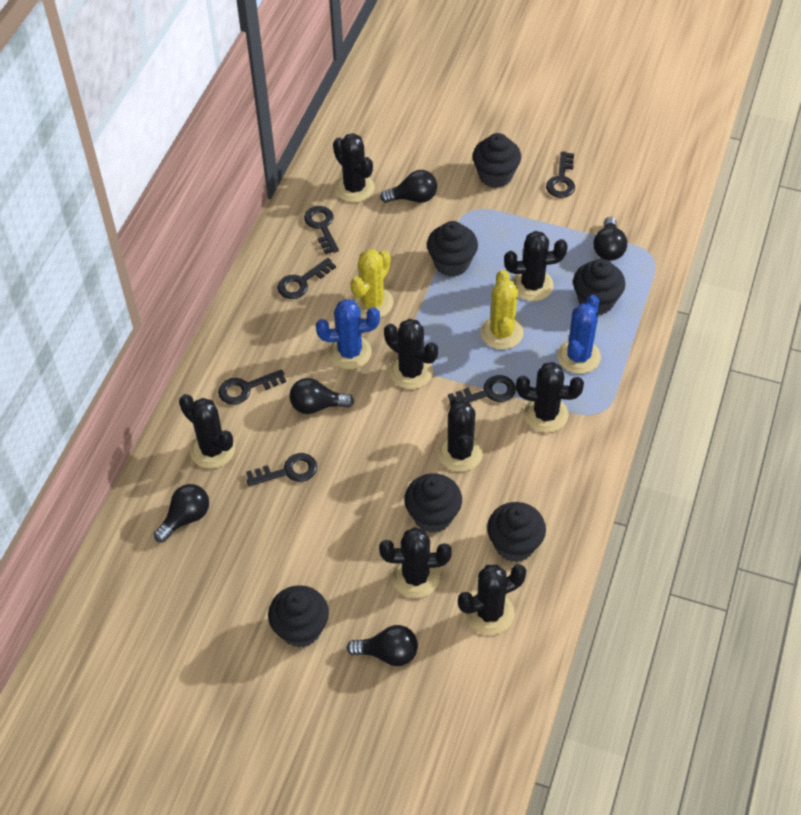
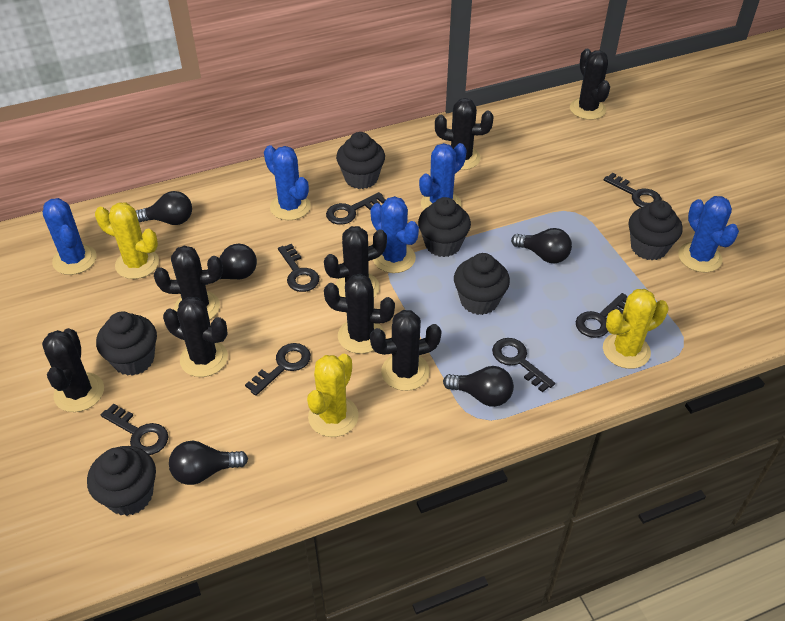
black key: [218,369,286,405] [246,453,317,486] [277,258,336,299] [304,206,339,254] [448,375,516,405] [546,151,575,198] = 6 -> [101,404,169,455] [245,343,311,396] [278,244,319,292] [326,192,386,225] [492,338,555,392] [576,293,627,338] [604,173,662,208] = 7
blue cactus: [316,299,380,369] [557,295,601,374] = 2 -> [43,198,97,275] [264,145,311,220] [371,196,419,273] [419,143,467,210] [678,196,739,272] = 5
yellow cactus: [351,249,394,318] [481,270,524,349] = 2 -> [95,202,159,279] [307,354,359,437] [603,289,668,369] = 3

